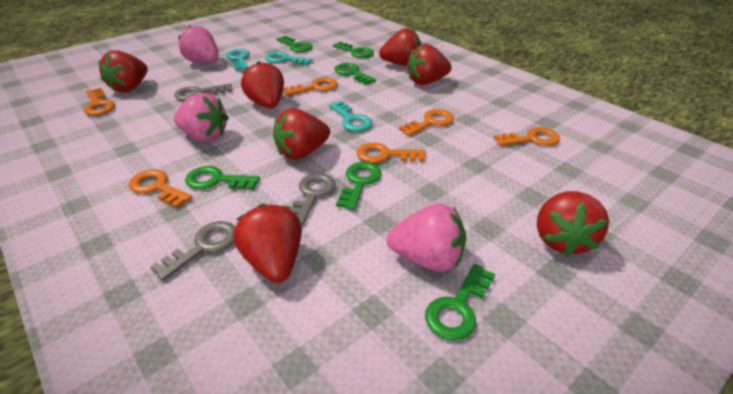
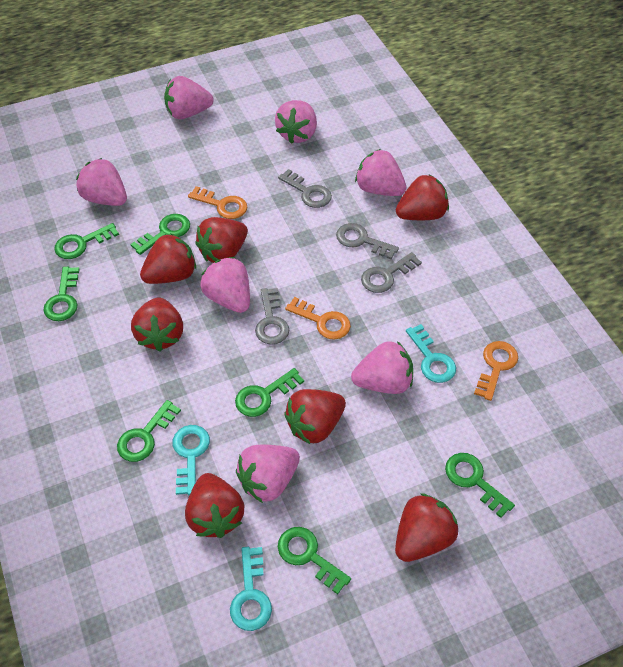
green key: [185,166,260,190] [276,36,313,52] [333,42,374,58] [334,63,376,85] [336,162,382,210] [425,264,495,340] = 6 -> [43,267,80,321] [54,223,119,259] [117,400,181,462] [130,214,190,255] [235,368,304,417] [278,527,351,594] [445,453,515,518] = 7
grey key: [150,221,235,281] [174,83,232,101] [289,173,336,225] = 3 -> [255,288,289,344] [278,169,332,208] [336,223,399,259] [361,252,422,293] = 4
orange key: [83,88,115,115] [129,169,192,208] [283,77,338,96] [357,143,426,163] [399,109,454,136] [494,127,560,146] = 6 -> [188,186,248,219] [285,297,351,340] [474,341,518,401] = 3
pink strawberry: [174,93,229,142] [178,26,219,63] [387,203,466,272] = 3 -> [76,158,127,206] [164,76,214,119] [200,257,250,313] [236,445,300,503] [275,100,317,144] [351,341,413,394] [355,149,407,196] = 7

